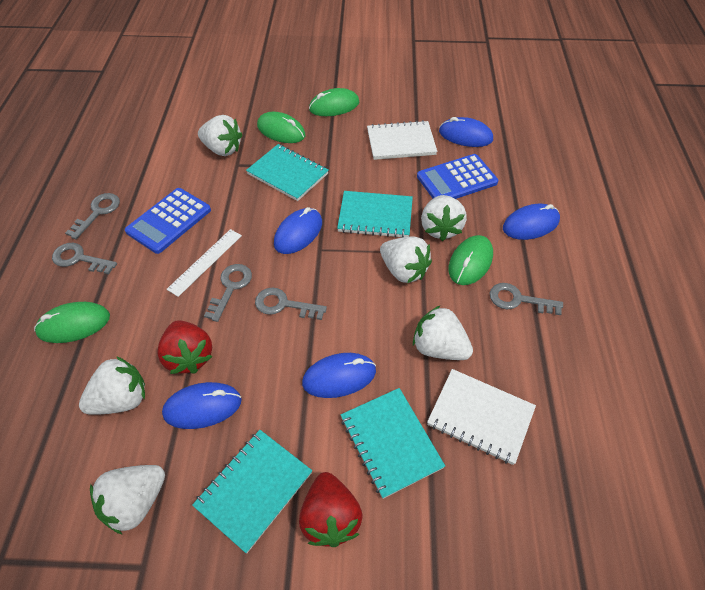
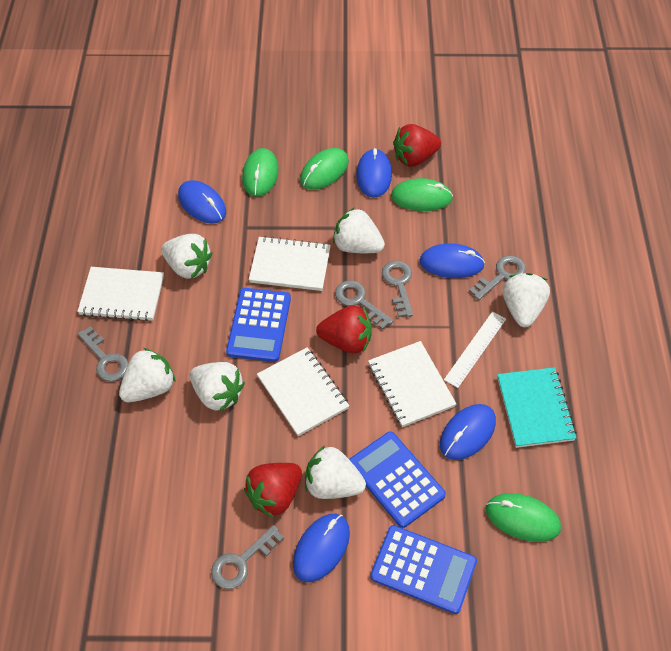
blue calculator: [125,188,211,254] [417,154,498,199] = 2 -> [226,288,291,362] [349,431,446,528] [370,525,477,614] = 3
red strawberry: [157,320,212,374] [299,472,363,547] = 2 -> [244,463,302,518] [316,305,372,353] [393,124,441,167] = 3
turquoise notebook: [192,430,312,553] [246,144,329,201] [337,191,413,238] [341,388,445,499] = 4 -> [497,367,577,448] = 1
white notebook: [367,120,437,160] [427,369,536,465] = 2 -> [77,267,164,321] [249,236,331,291] [257,347,349,436] [368,341,456,427] = 4

